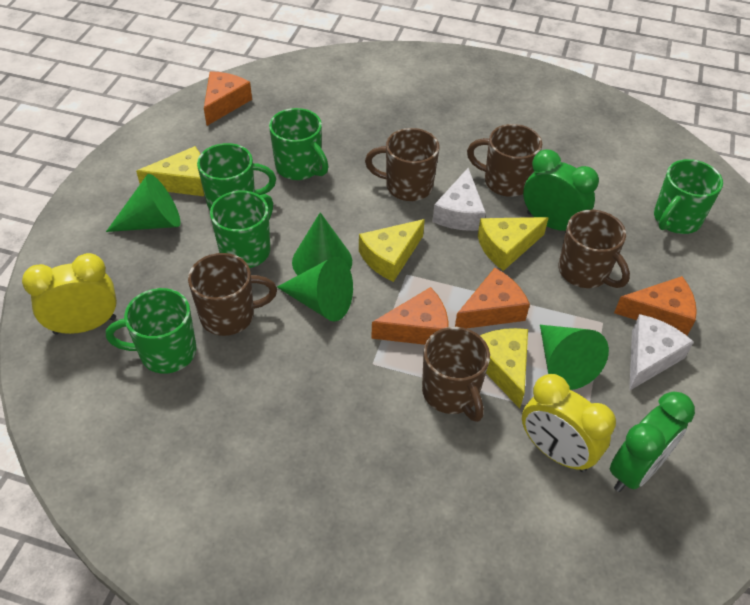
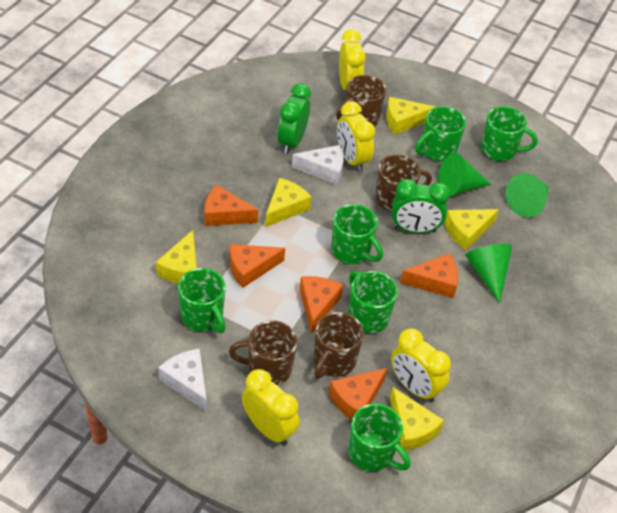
brown mug: [188,253,277,336] [365,128,439,201] [422,327,490,422] [467,124,542,197] [559,210,630,288] = 5 -> [229,321,297,385] [314,312,364,379] [336,75,386,126] [375,154,432,212] = 4
green cone: [106,174,180,232] [277,257,353,322] [292,212,352,275] [540,325,609,390] = 4 -> [438,153,491,196] [465,244,512,303] [506,173,549,217] = 3
green mug: [106,288,197,374] [197,143,276,210] [210,191,273,268] [269,108,329,180] [654,159,723,234] = 5 -> [178,268,226,333] [331,204,383,264] [348,403,410,472] [349,271,398,334] [415,106,466,161] [481,106,538,161] = 6
orange cheese: [204,71,252,126] [371,287,449,345] [455,268,530,329] [614,276,697,336] = 4 -> [205,185,259,226] [230,244,285,288] [300,276,343,334] [329,368,387,420] [400,253,458,298] = 5
yellow cheese: [136,146,204,196] [359,219,425,282] [478,217,549,271] [480,328,528,409] = 4 -> [156,230,197,283] [265,178,312,227] [386,97,436,135] [390,387,444,451] [444,209,499,250] = 5
yellow clock: [22,253,117,335] [522,374,616,472] = 2 -> [242,369,299,446] [337,101,375,172] [339,29,366,90] [391,328,451,403] = 4

